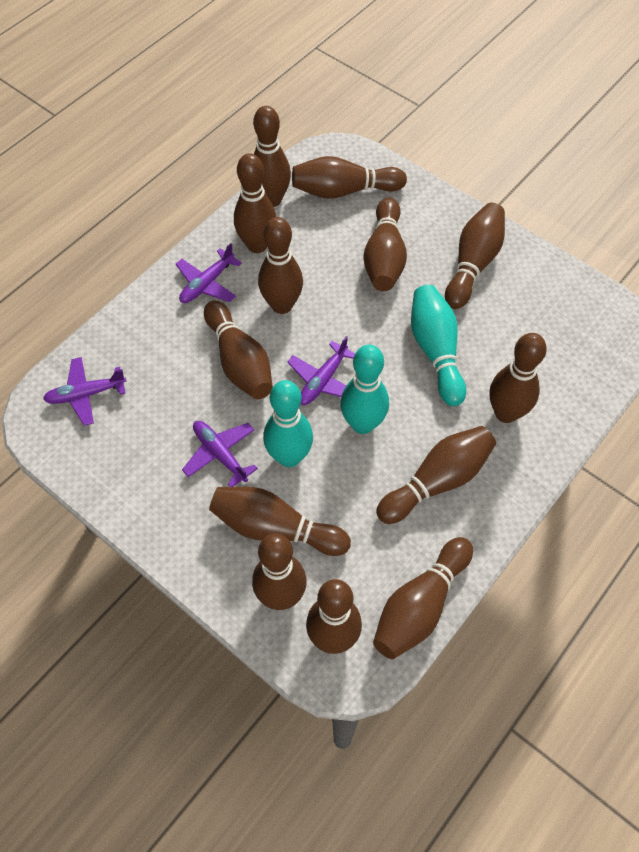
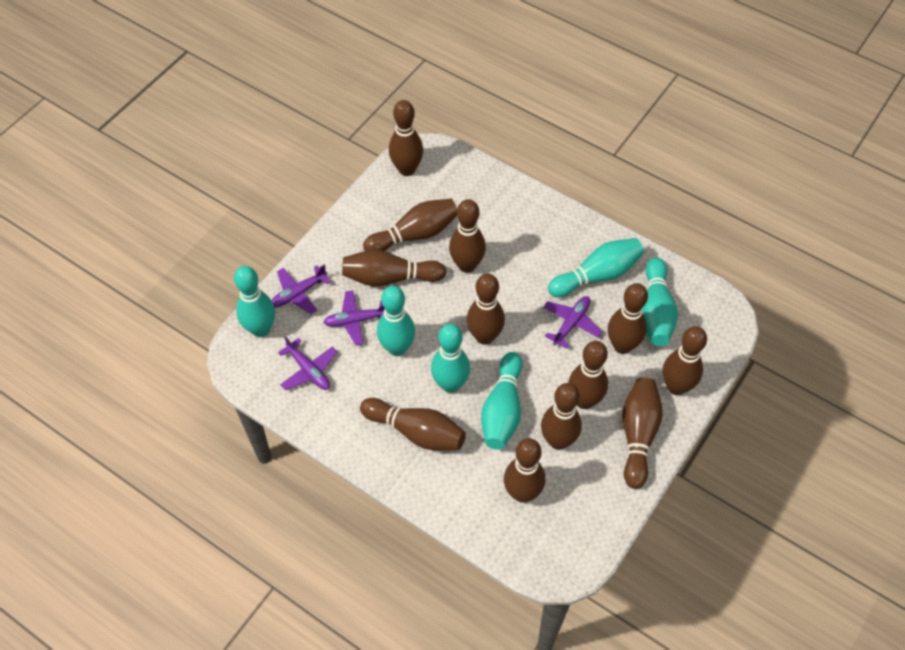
brown bowling pin: [204,301,273,399] [209,487,351,556] [234,153,276,253] [252,533,307,610] [253,106,291,207] [258,217,303,314] [292,156,407,199] [306,579,362,654] [363,197,407,291] [373,537,473,659] [376,426,496,524] [445,203,505,309] [490,333,547,423] = 13 -> [342,250,446,286] [360,398,466,450] [363,199,457,251] [389,100,423,176] [449,199,486,273] [467,274,505,345] [504,438,545,503] [541,383,582,450] [568,341,608,409] [608,283,648,354] [622,377,663,489] [663,326,707,395] = 12
turquoise bowling pin: [263,380,313,467] [340,345,389,434] [411,285,466,406] = 3 -> [234,266,275,337] [377,286,415,356] [431,324,470,393] [481,352,523,450] [548,238,644,297] [642,257,678,346] = 6

